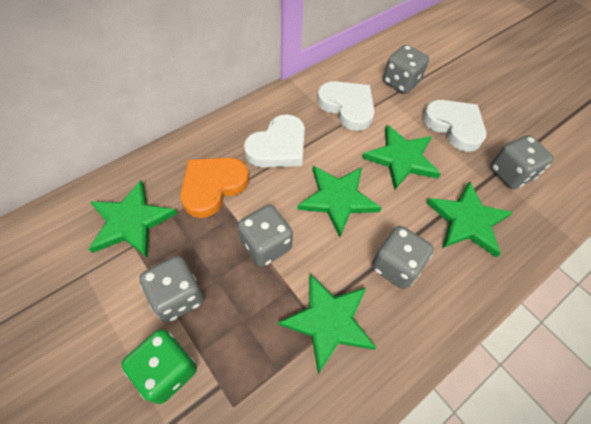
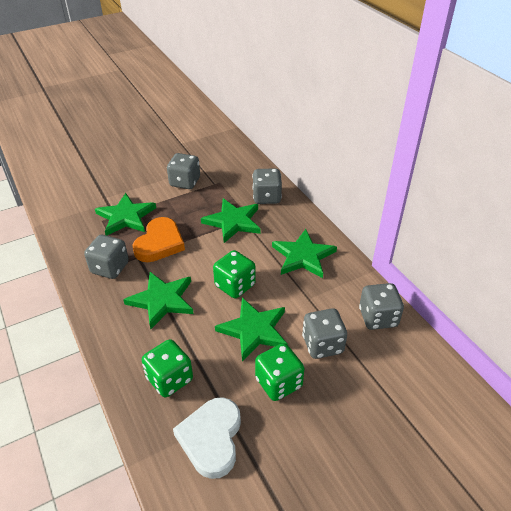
green dice: [121,329,197,404] = 1 -> [142,339,193,397] [213,250,256,298] [255,343,305,401] = 3
white heart: [244,114,305,168] [317,81,375,131] [423,100,486,152] = 3 -> [173,397,241,479] = 1

